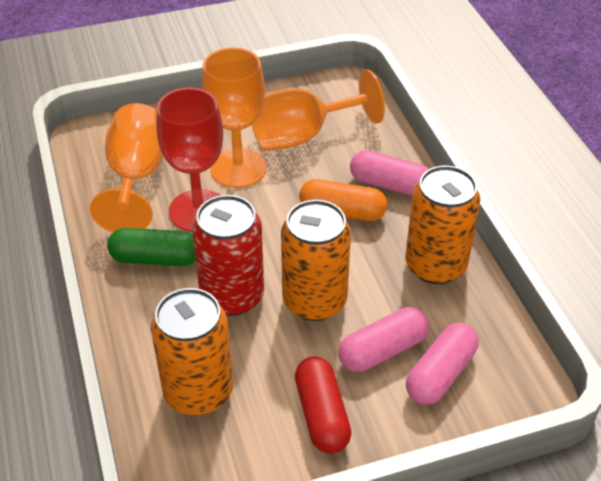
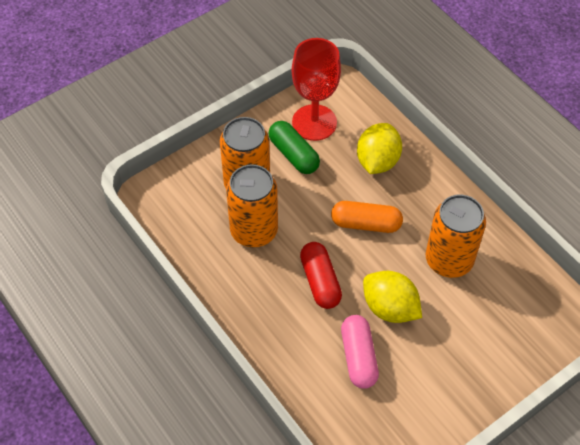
orange goblet: [90,103,163,232] [202,47,267,188] [252,70,385,151] = 3 -> none = 0
pink capsule: [338,307,429,372] [350,150,429,196] [406,322,479,405] = 3 -> [341,315,379,389] = 1
red can: [192,195,264,316] = 1 -> none = 0
yellow lemon: none = 0 -> [357,123,402,174] [363,271,422,323] = 2

